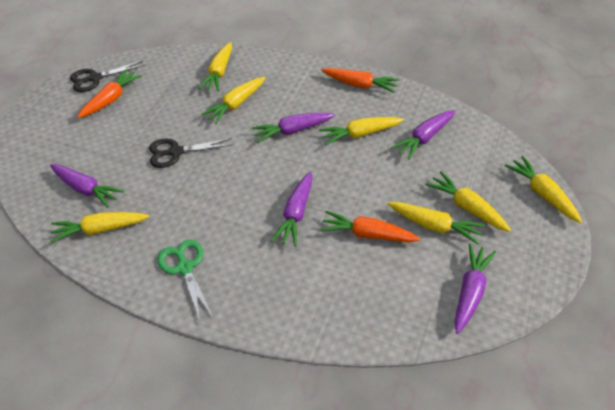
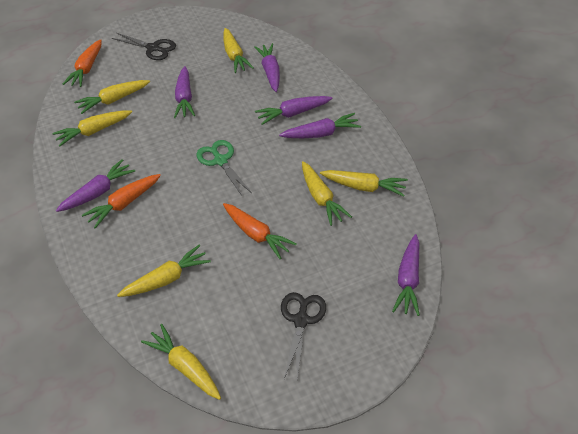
purple carrot: [50,164,124,208] [252,113,335,143] [271,172,312,247] [391,110,455,160] [455,243,496,334] = 5 -> [56,159,135,212] [174,66,195,118] [254,43,280,92] [255,96,333,125] [279,113,361,138] [392,234,420,316] = 6

